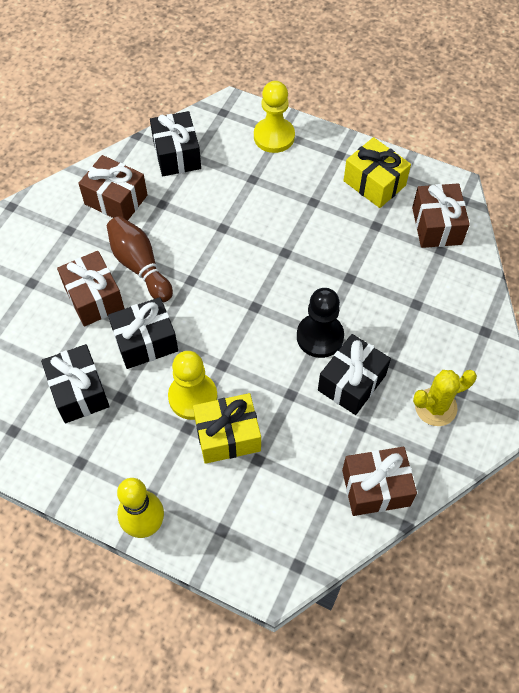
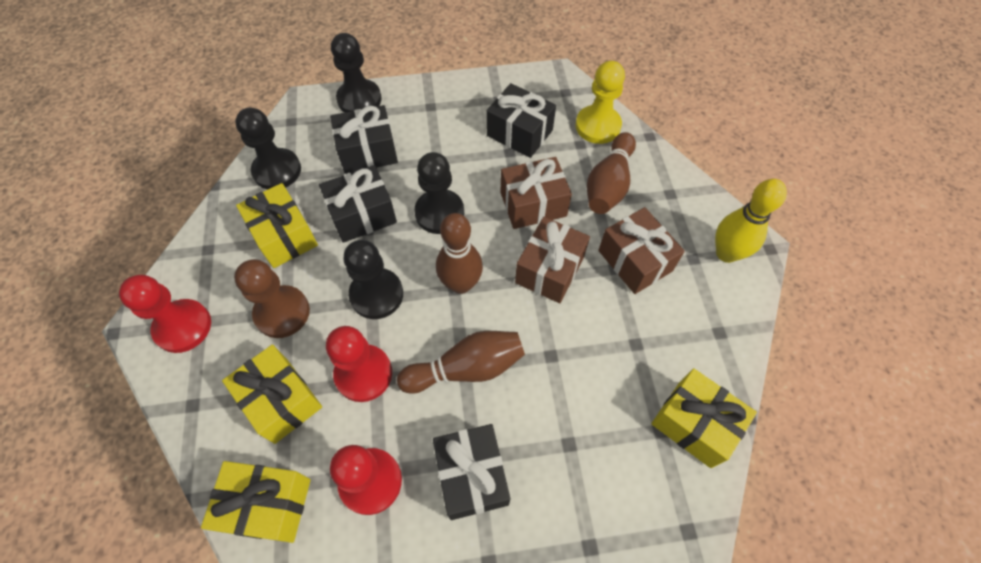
black pawn: [297,288,344,358] = 1 -> [235,107,301,190] [331,33,382,113] [343,240,403,319] [414,152,464,234] = 4
brown bowling pin: [107,216,173,302] = 1 -> [397,331,525,394] [436,213,483,294] [587,132,636,214] = 3
brown gift: [57,251,124,327] [78,155,148,221] [342,447,417,516] [412,183,470,248] = 4 -> [500,157,572,229] [515,217,590,303] [598,207,685,294] = 3
brown pawn: none = 0 -> [234,259,310,338] = 1
red pawn: none = 0 -> [119,275,211,353] [326,326,392,402] [330,445,402,515] = 3
yellow cactus: [413,370,477,426] = 1 -> none = 0
yellow gift: [193,393,261,464] [344,137,411,208] = 2 -> [201,461,311,543] [222,345,322,444] [236,183,318,268] [651,369,757,468] = 4
yellow pawn: [168,351,217,420] [254,81,295,153] = 2 -> [576,61,625,144] = 1

